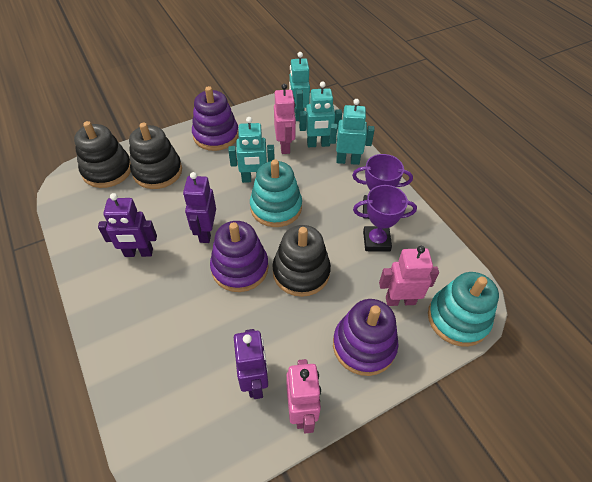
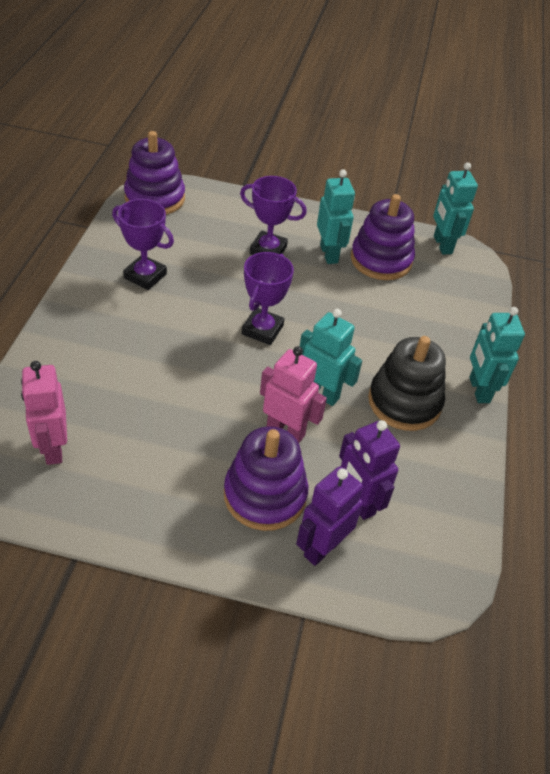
black stacking toy: [74,121,131,188] [129,123,182,189] [272,225,331,297] = 3 -> [368,336,446,431] = 1
pink robot: [274,84,296,154] [286,359,321,433] [379,246,439,306] = 3 -> [21,361,67,465] [260,346,327,443] = 2
purple robot: [98,193,157,257] [183,172,216,243] [234,329,268,399] = 3 -> [296,467,363,566] [339,420,400,520] = 2
purple trophy: [352,154,413,219] [353,185,417,252] = 2 -> [112,199,174,290] [240,176,307,255] [242,252,294,345] = 3
turquoise stacking toy: [250,159,302,227] [428,272,499,347] = 2 -> none = 0

